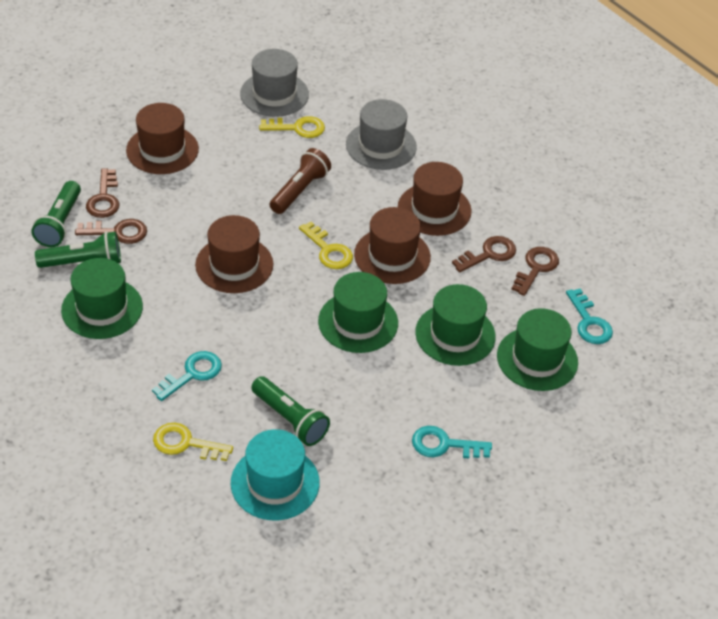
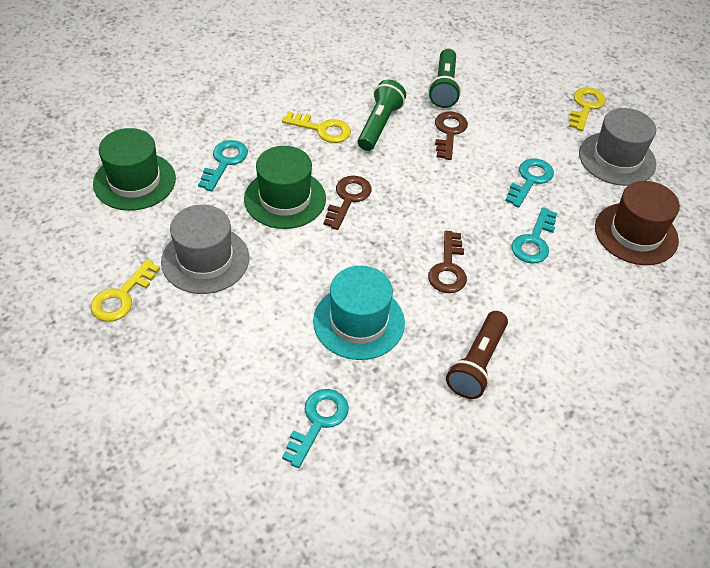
brown hat: [126,103,199,174] [195,215,273,293] [354,207,431,284] [398,162,471,236] = 4 -> [595,181,680,265] = 1
brown key: [75,219,147,244] [86,168,119,218] [452,236,516,273] [511,247,559,296] = 4 -> [324,175,372,230] [428,231,467,293] [435,112,468,160] = 3
green flashlight: [31,181,81,247] [35,231,121,268] [251,376,330,446] = 3 -> [358,80,406,151] [428,49,461,108] = 2
green hat: [61,258,143,339] [318,272,398,353] [415,284,496,366] [497,308,578,391] = 4 -> [93,128,176,211] [244,146,326,229] = 2
turquoise key: [152,351,222,401] [412,426,492,458] [566,289,613,344] = 3 -> [198,140,248,191] [282,389,349,468] [505,159,554,208] [512,207,557,264] = 4

